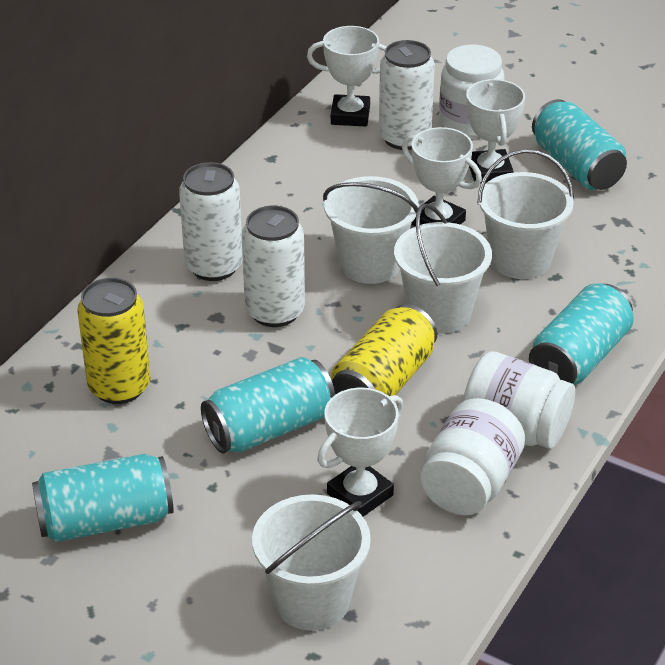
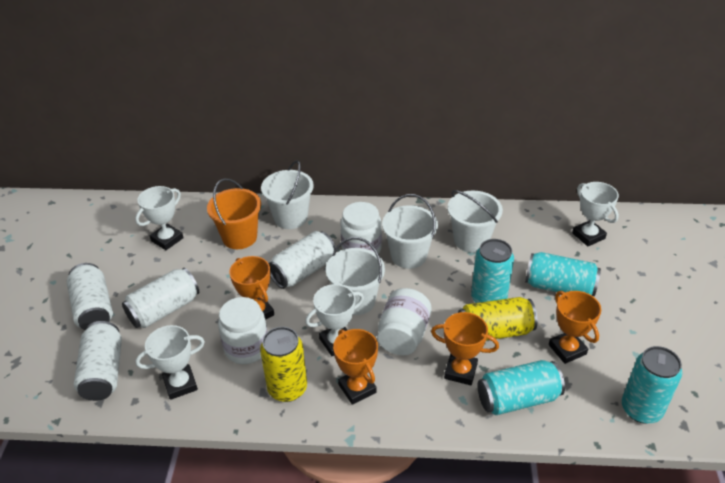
orange bucket: none = 0 -> [207,178,261,249] = 1
orange trophy: none = 0 -> [229,256,274,320] [333,329,378,404] [431,312,499,385] [549,291,601,364] = 4
white can: [179,162,243,281] [242,206,305,327] [379,40,435,150] = 3 -> [67,263,113,330] [74,321,122,401] [122,268,199,328] [268,231,336,289] = 4

